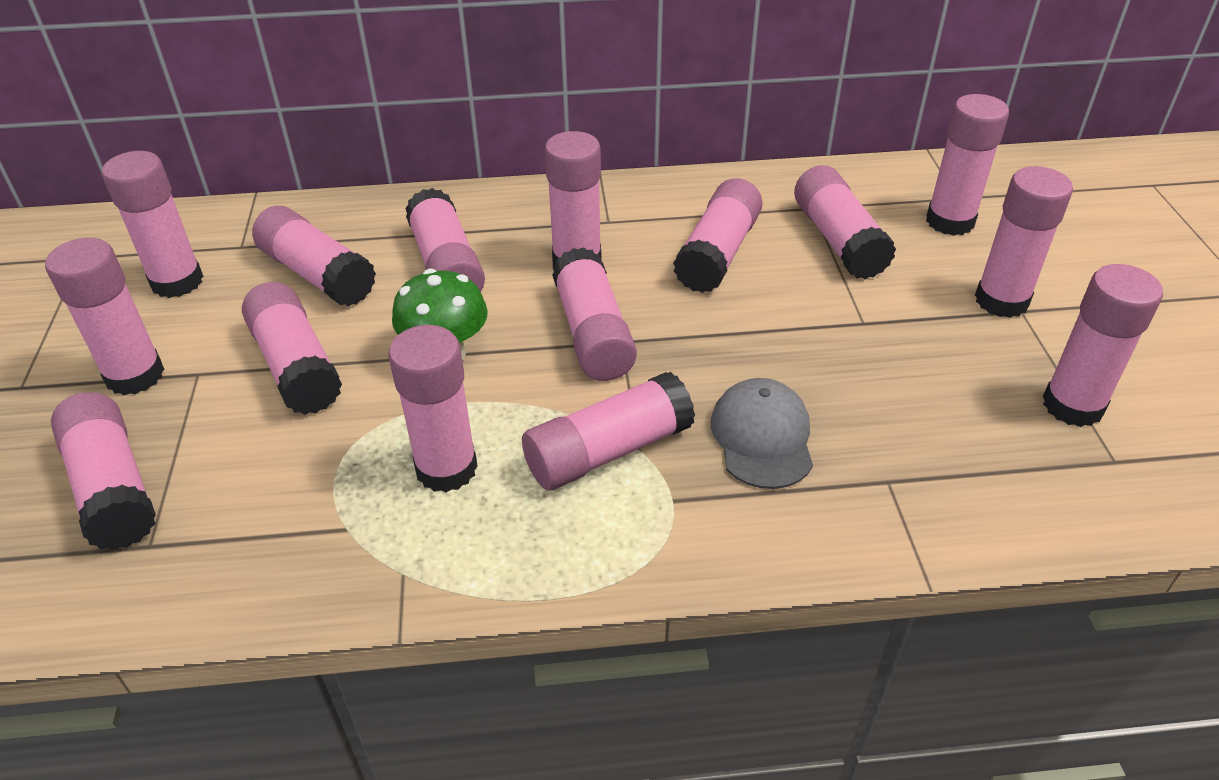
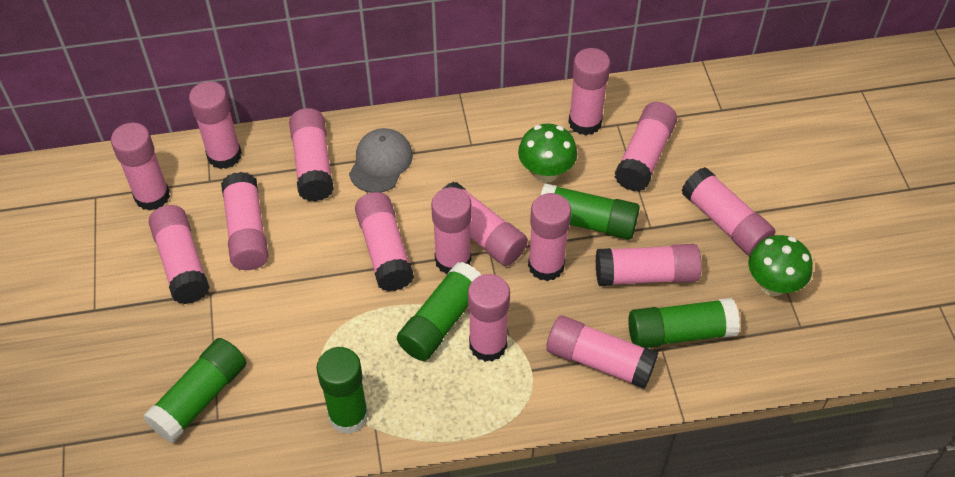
green glue stick: none = 0 -> [143,338,247,443] [317,347,369,434] [397,262,481,361] [541,183,640,240] [628,298,740,348] = 5
green mushroom: [392,269,488,361] = 1 -> [518,124,577,183] [748,235,813,296] = 2

